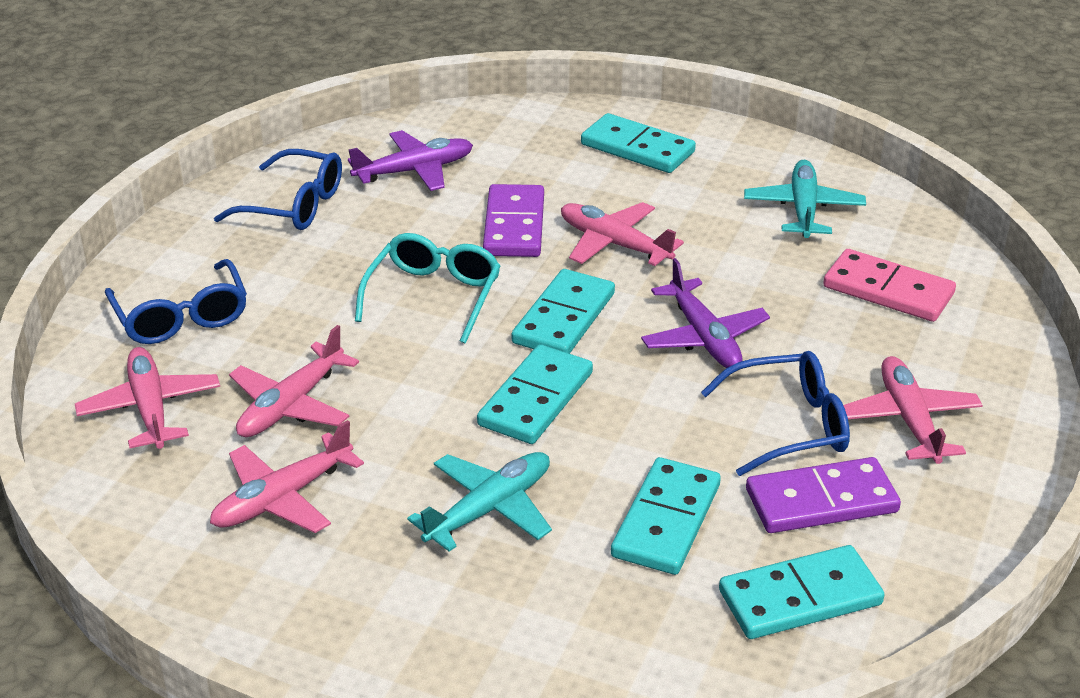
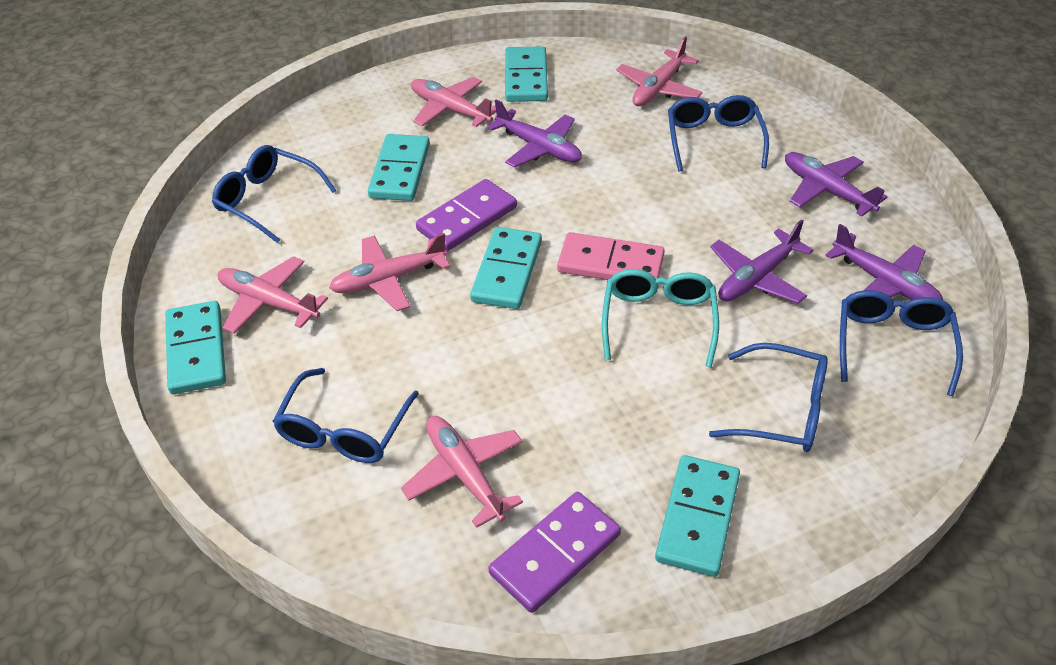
blue glasses: [105,259,247,344] [214,149,342,230] [701,351,850,476] = 3 -> [212,145,336,243] [272,368,419,463] [668,95,769,171] [709,343,828,452] [840,290,963,396] = 5
purple plane: [348,130,473,191] [641,258,770,368] = 2 -> [487,99,582,168] [710,219,813,304] [785,152,887,216] [825,224,943,300] = 4
turquoise plane: [407,452,552,551] [744,160,866,238] = 2 -> none = 0

